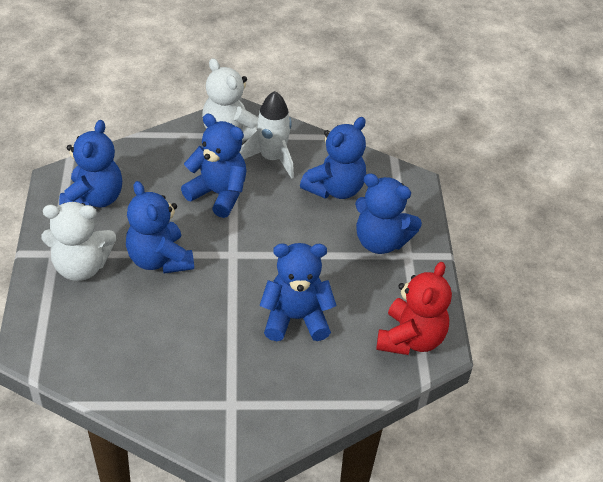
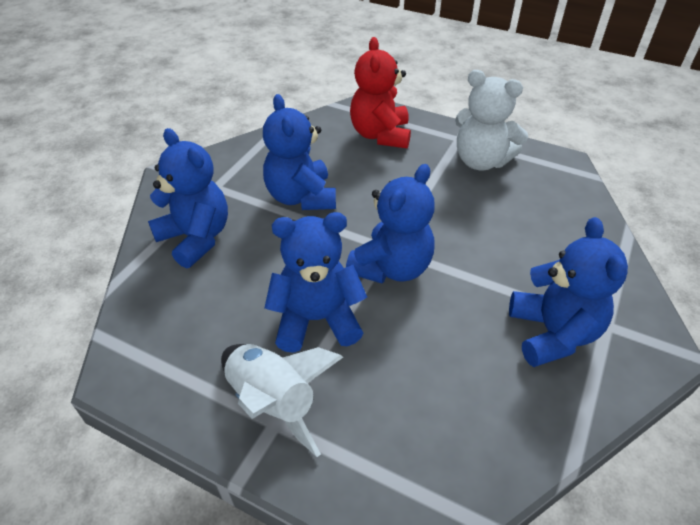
blue teddy bear: [59,120,122,208] [126,181,194,274] [181,114,247,218] [259,243,337,341] [300,117,366,199] [355,173,422,254] = 6 -> [148,128,228,268] [263,94,336,210] [264,212,367,353] [346,164,435,283] [509,217,628,367] = 5
white teddy bear: [42,202,116,281] [202,58,258,141] = 2 -> [455,70,528,171] = 1

